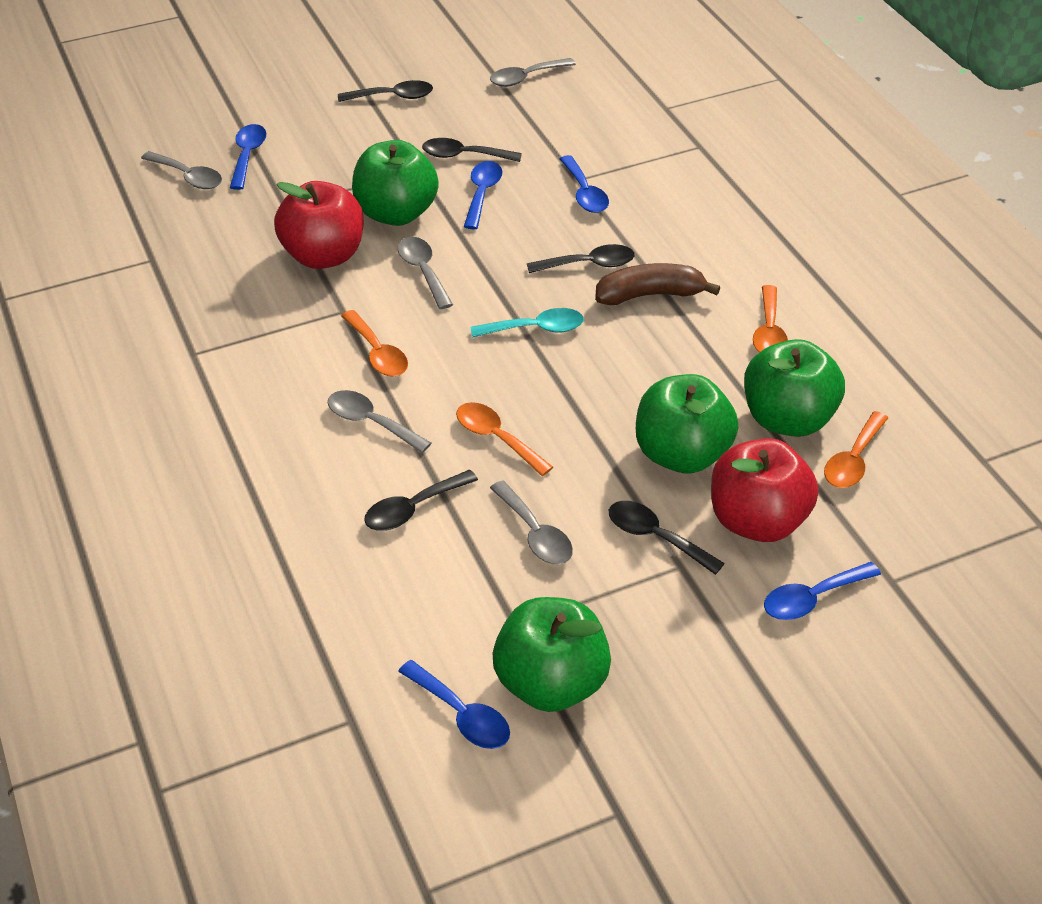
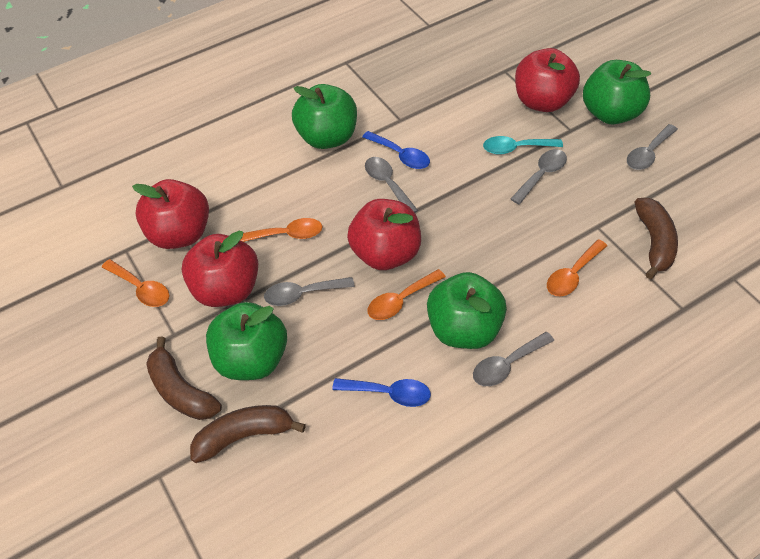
black spoon: [338,80,433,102] [364,470,478,531] [422,138,522,162] [527,244,634,273] [609,501,725,575] = 5 -> none = 0
blue spoon: [230,124,267,190] [398,660,510,749] [464,161,502,229] [560,155,609,213] [764,562,881,620] = 5 -> [332,378,431,407] [362,131,430,169] = 2
brown banana: [595,263,720,305] = 1 -> [146,336,222,420] [190,405,306,463] [634,198,678,279] = 3
red apple: [274,181,364,269] [711,438,818,542] = 2 -> [132,179,209,249] [182,231,258,307] [347,199,421,270] [515,48,580,112] = 4

